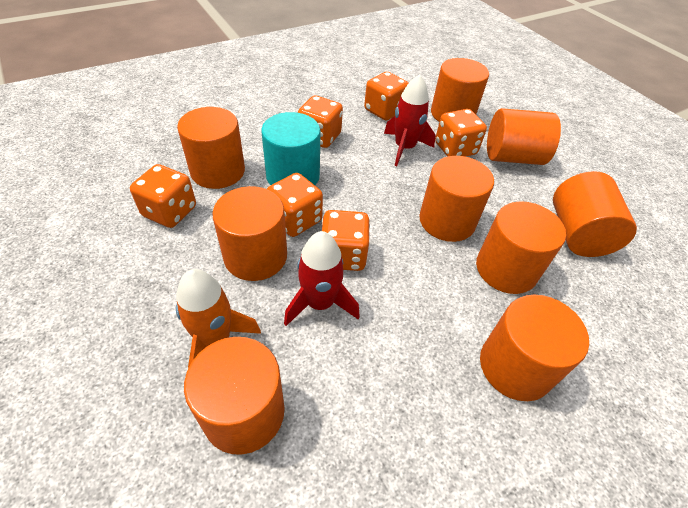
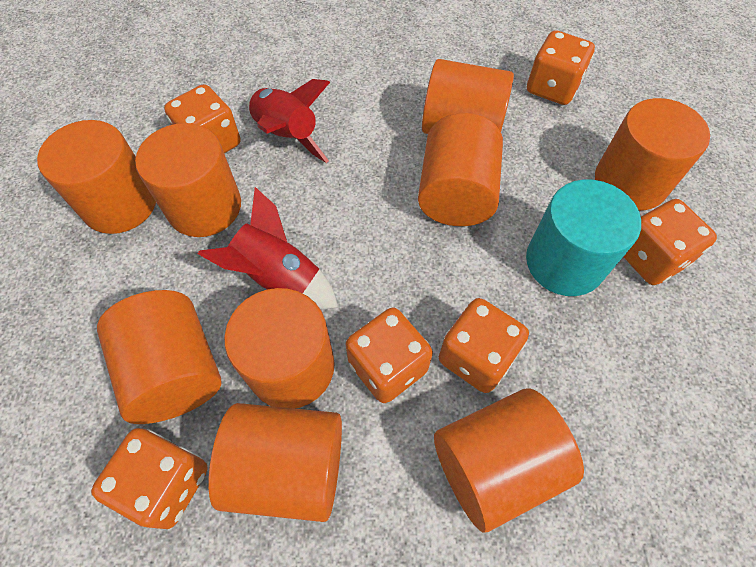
orange rocket: [176,269,261,368] = 1 -> none = 0

